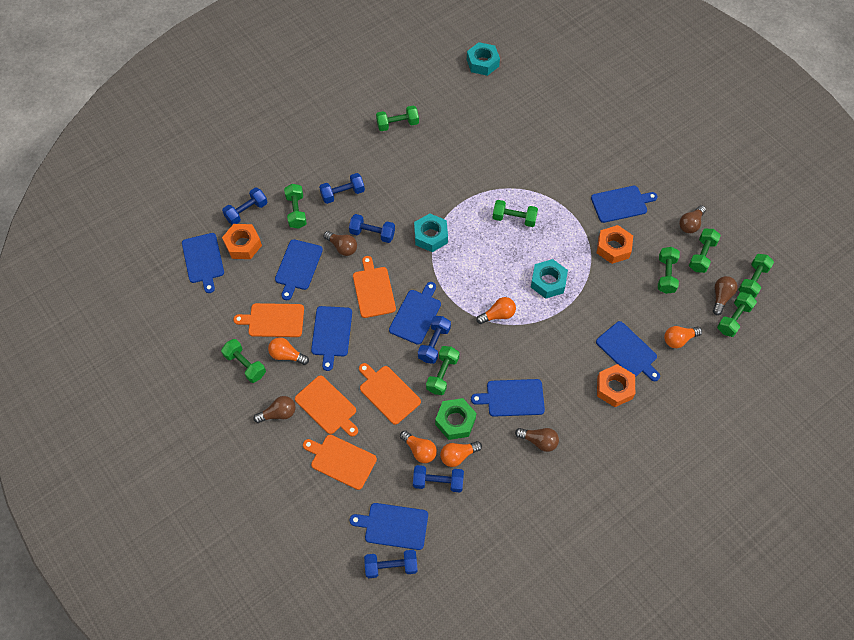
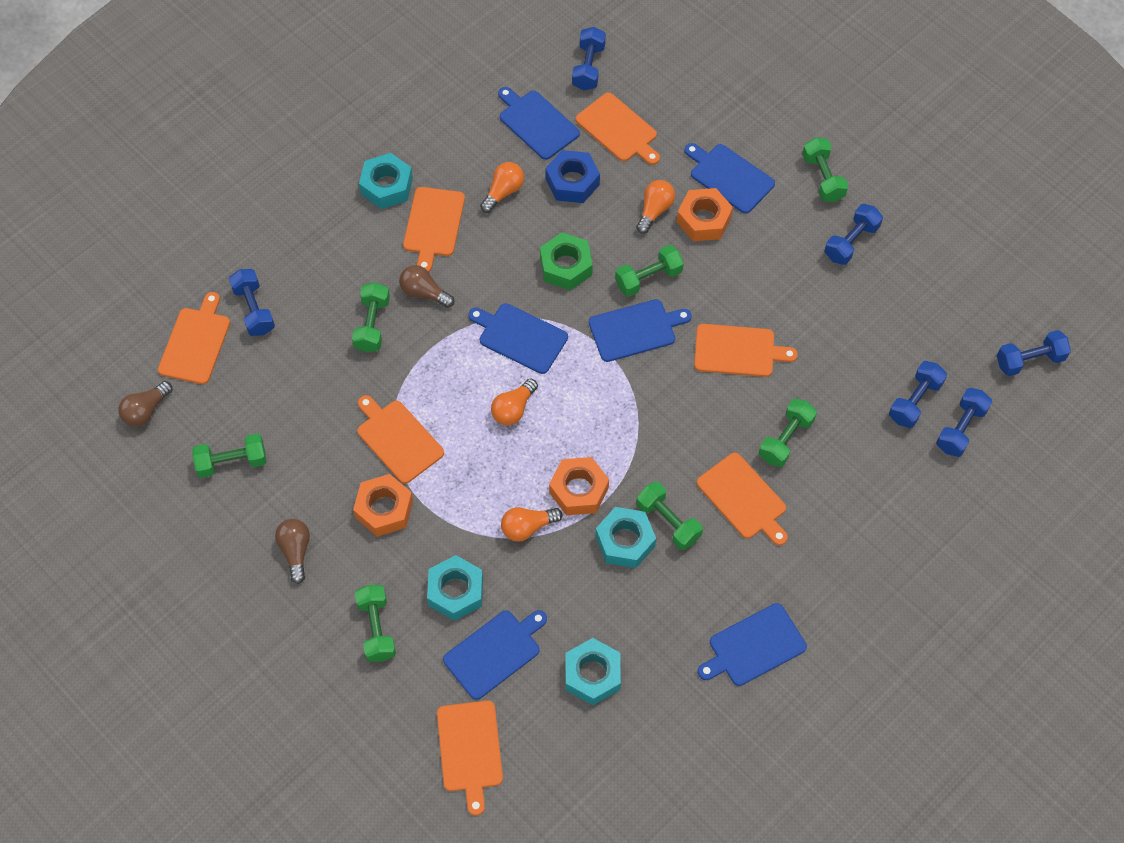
blue cutting board: [182,233,224,293] [275,239,323,300] [311,306,352,371] [350,503,428,550] [389,282,441,345] [471,379,545,417] [591,186,658,223] [596,321,660,381] = 8 -> [443,610,547,700] [468,303,568,374] [498,87,580,160] [589,299,692,362] [684,143,775,214] [698,603,807,686] = 6
blue nut: none = 0 -> [545,150,600,203] = 1
brown light bulb: [254,396,296,423] [324,231,357,256] [515,428,559,452] [679,205,706,233] [713,276,738,315] = 5 -> [118,381,172,427] [275,519,310,584] [399,265,454,308] = 3
green dumbbell: [221,339,266,383] [284,184,307,229] [376,105,419,131] [426,346,459,395] [492,200,538,227] [658,247,680,294] [689,229,721,273] [717,292,757,337] [738,254,774,298] = 9 -> [192,434,266,478] [352,282,390,352] [355,585,396,662] [615,245,684,297] [637,482,703,550] [759,398,817,467] [802,137,848,202] = 7
orange cutting board: [233,303,304,337] [295,376,358,437] [303,435,377,490] [353,256,396,318] [359,363,421,425] = 5 -> [158,292,230,384] [357,395,444,484] [403,187,465,272] [437,700,503,816] [576,93,660,165] [694,324,798,377] [697,453,788,546] = 7
orange light bulb: [268,337,309,365] [400,431,437,463] [440,441,482,467] [476,297,516,324] [664,326,702,348] = 5 -> [480,162,524,213] [491,378,538,425] [501,507,562,542] [636,180,675,234] = 4
turquoise nut: [414,213,448,252] [467,42,500,76] [531,259,568,299] = 3 -> [359,153,413,209] [427,555,483,621] [566,638,621,705] [595,507,656,568] = 4

